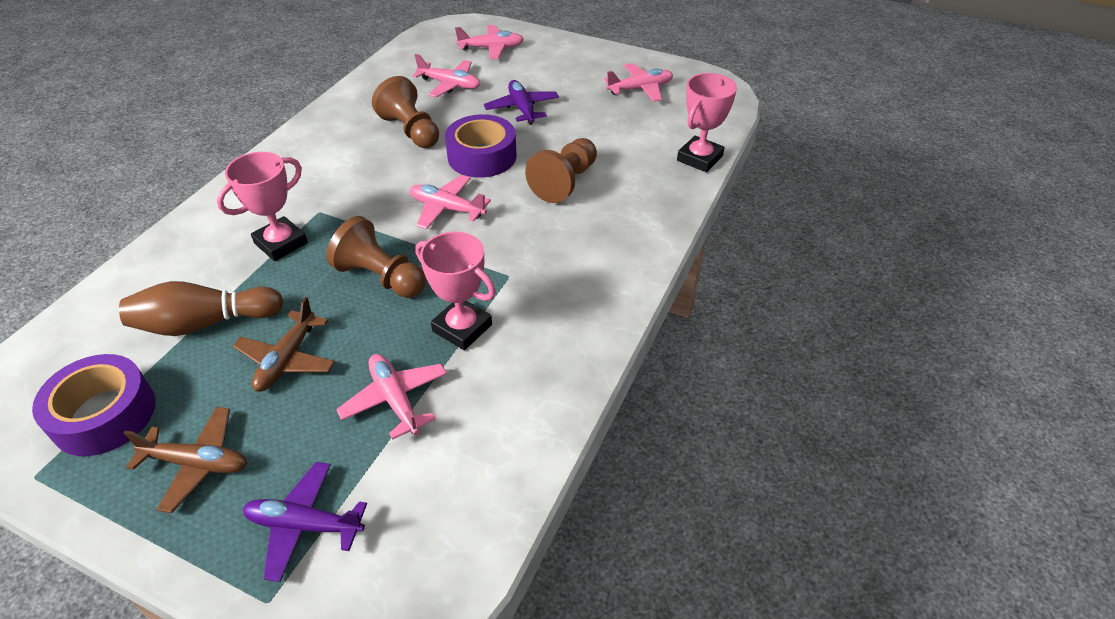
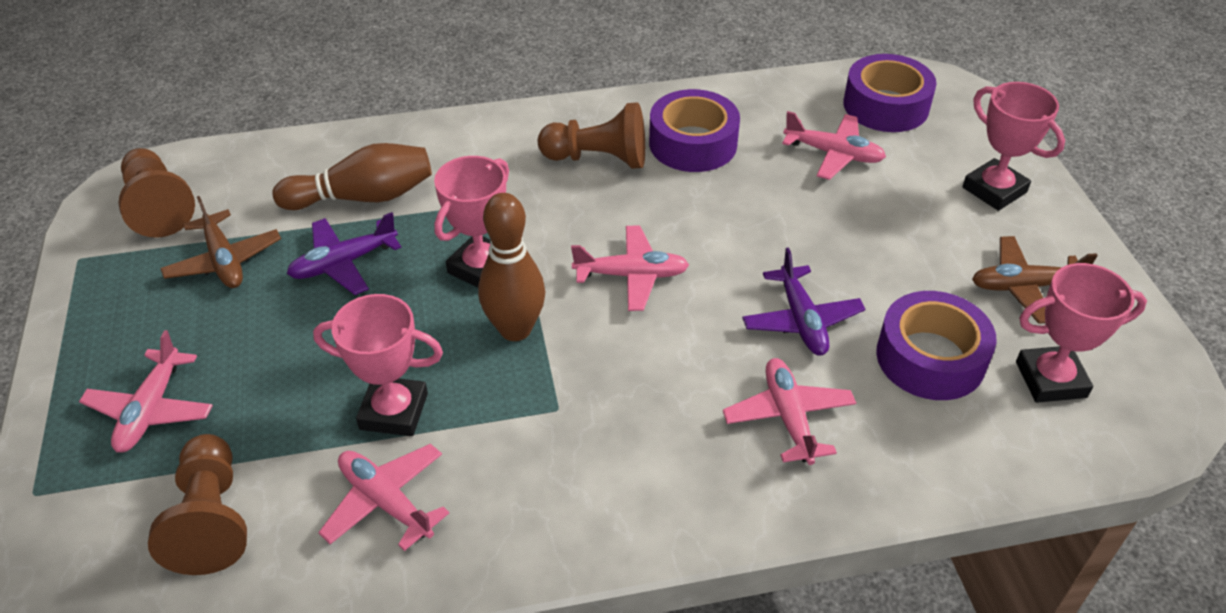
brown bowling pin: [119,281,283,336] = 1 -> [273,143,432,210] [478,193,545,341] = 2
pink trophy: [217,152,308,261] [416,232,496,350] [677,73,737,172] = 3 -> [313,294,443,436] [434,156,509,288] [963,82,1065,211] [1016,263,1147,403] = 4
purple tape: [32,354,155,456] [445,114,517,178] = 2 -> [649,89,740,172] [843,54,936,132] [876,291,997,400] = 3

